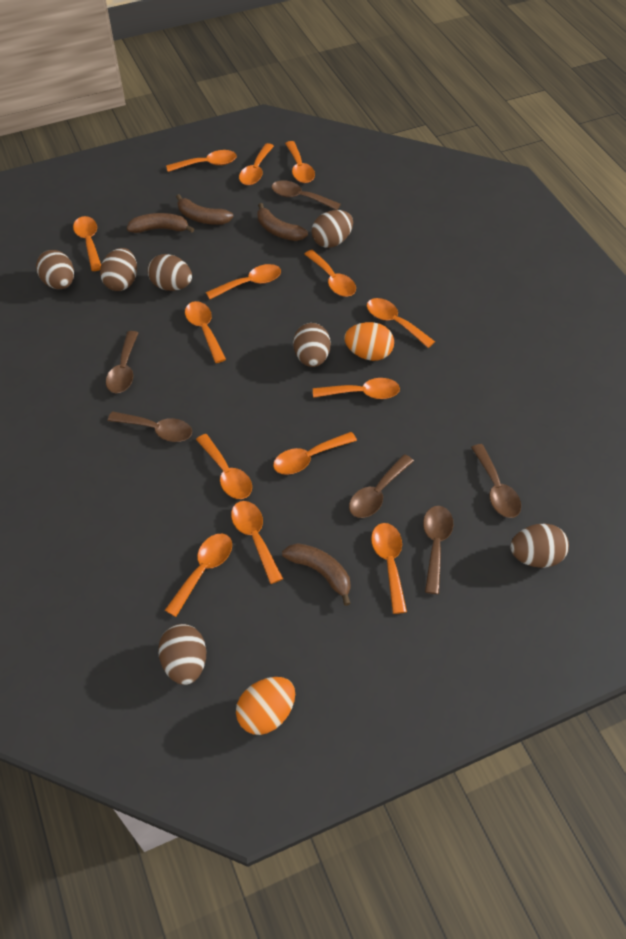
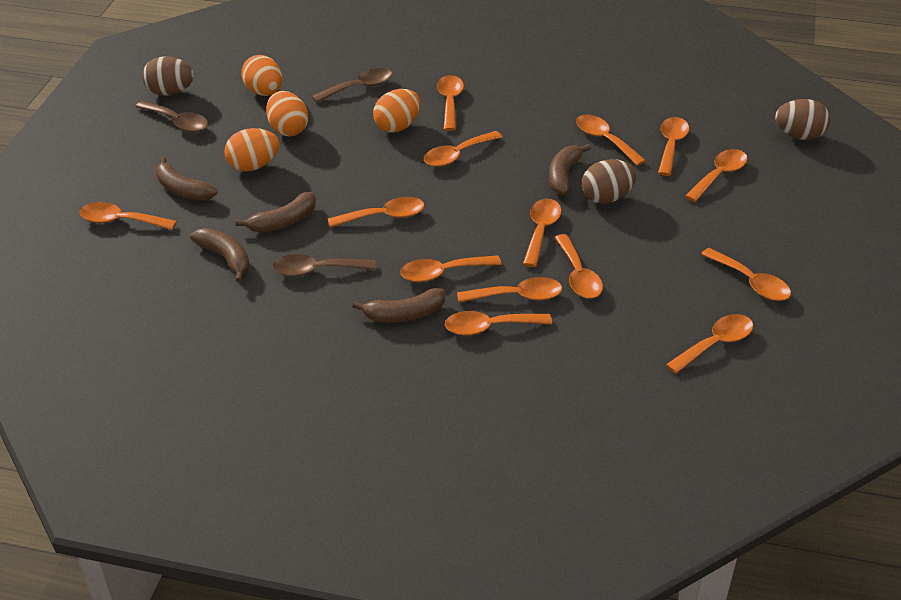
brown banana: [127,213,194,233] [176,194,233,225] [257,203,308,241] [282,543,351,606] = 4 -> [156,157,218,201] [190,228,250,282] [236,192,316,233] [352,288,445,323] [549,144,591,195] = 5
brown egg: [36,250,74,289] [100,248,137,291] [147,254,192,291] [158,624,206,685] [293,323,331,367] [311,210,353,248] [510,524,569,568] = 7 -> [142,56,194,96] [582,159,637,204] [775,99,830,140] = 3
brown spoon: [106,331,138,393] [108,412,192,442] [271,180,341,210] [349,454,414,518] [423,506,453,594] [471,444,521,518] = 6 -> [136,101,208,132] [272,254,376,277] [312,68,392,103] = 3
orange egg: [236,677,295,735] [344,322,394,361] = 2 -> [224,128,279,172] [241,55,283,96] [266,91,308,136] [373,89,420,133] = 4

